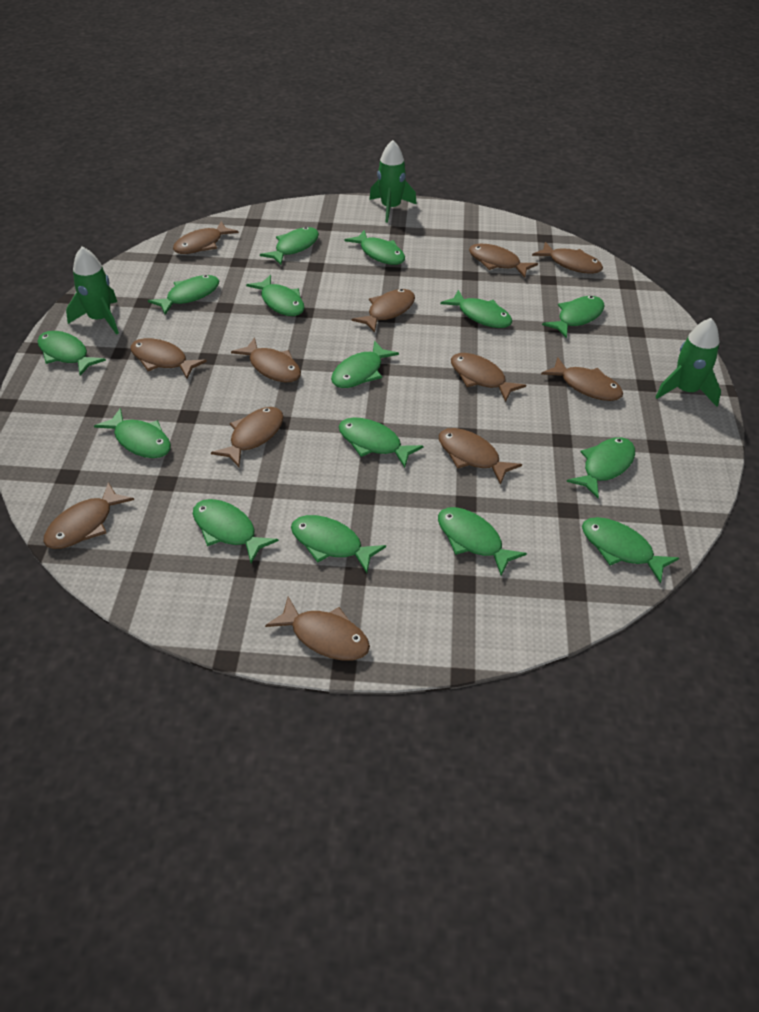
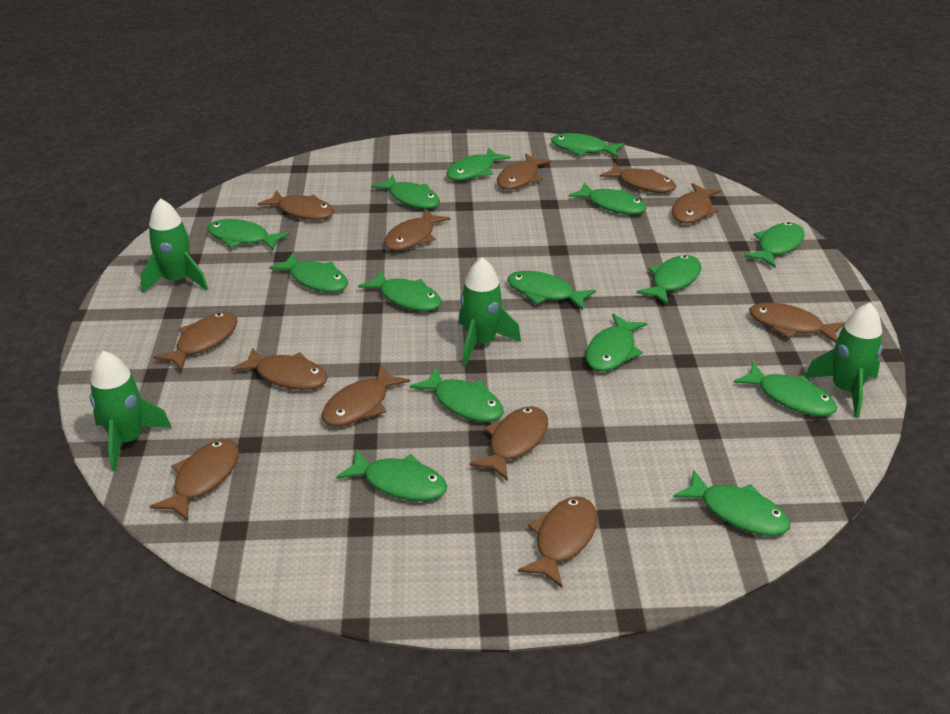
green rocket: [66,247,119,335] [369,140,417,223] [655,318,721,407] = 3 -> [90,351,172,472] [141,198,208,293] [458,257,521,366] [805,302,883,418] = 4

